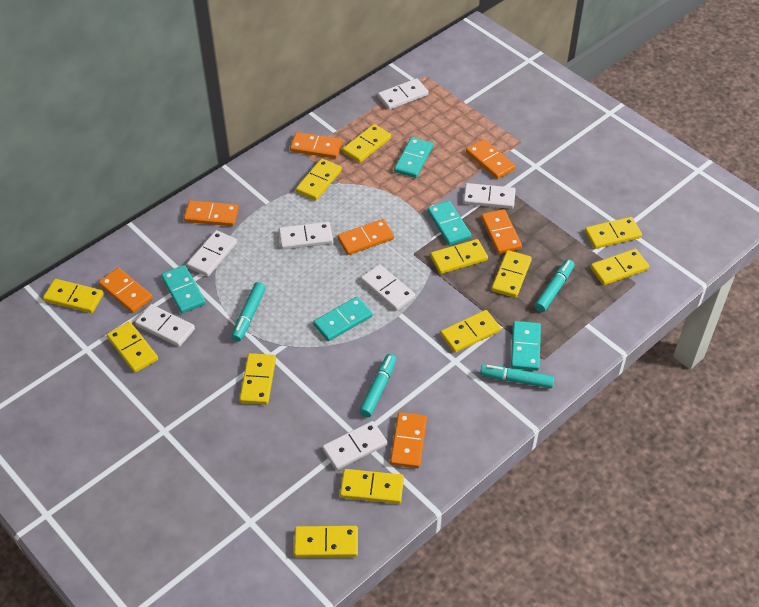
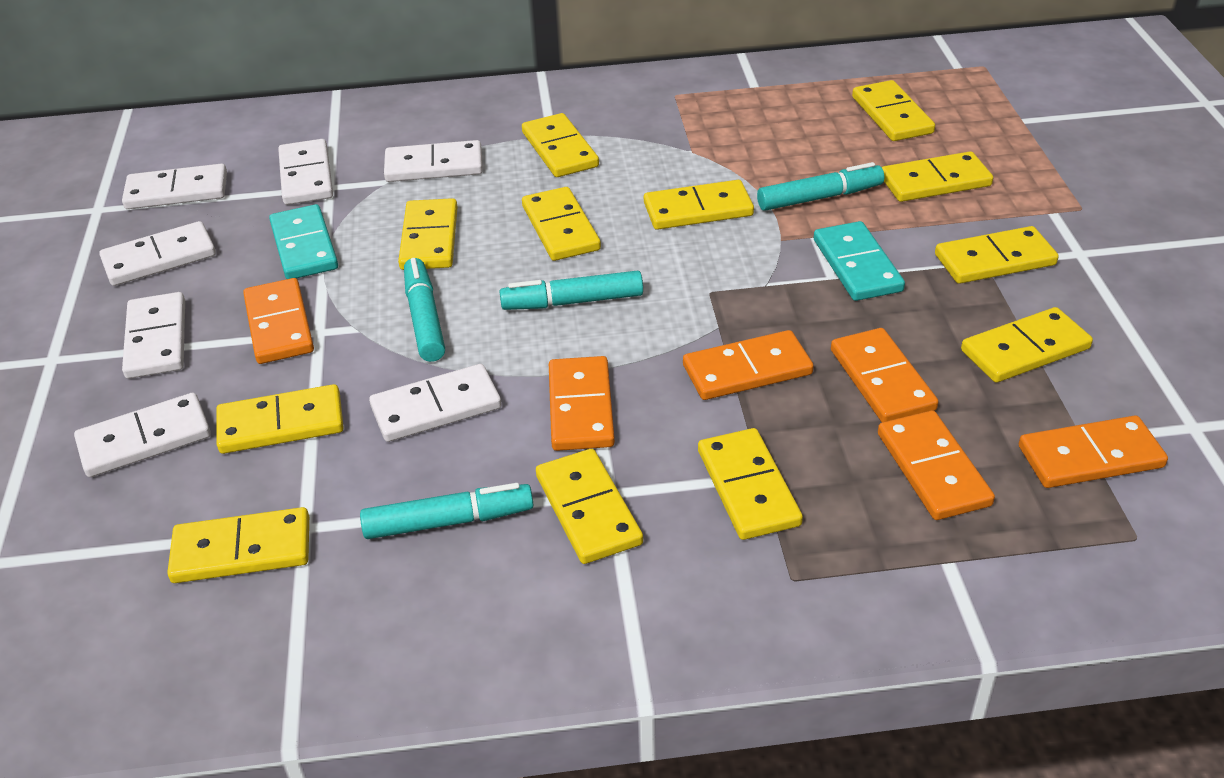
orange domino: [98,268,153,313] [184,200,239,226] [290,132,342,158] [337,219,394,255] [390,412,427,468] [466,139,515,179] [481,209,522,254] = 7 -> [243,278,314,364] [549,356,615,451] [683,330,814,400] [831,328,938,422] [878,411,995,520] [1019,415,1168,488] = 6
turquoise domino: [161,265,206,313] [313,297,373,341] [394,137,433,178] [427,201,472,245] [511,321,541,371] = 5 -> [269,204,338,279] [814,221,905,301] = 2

